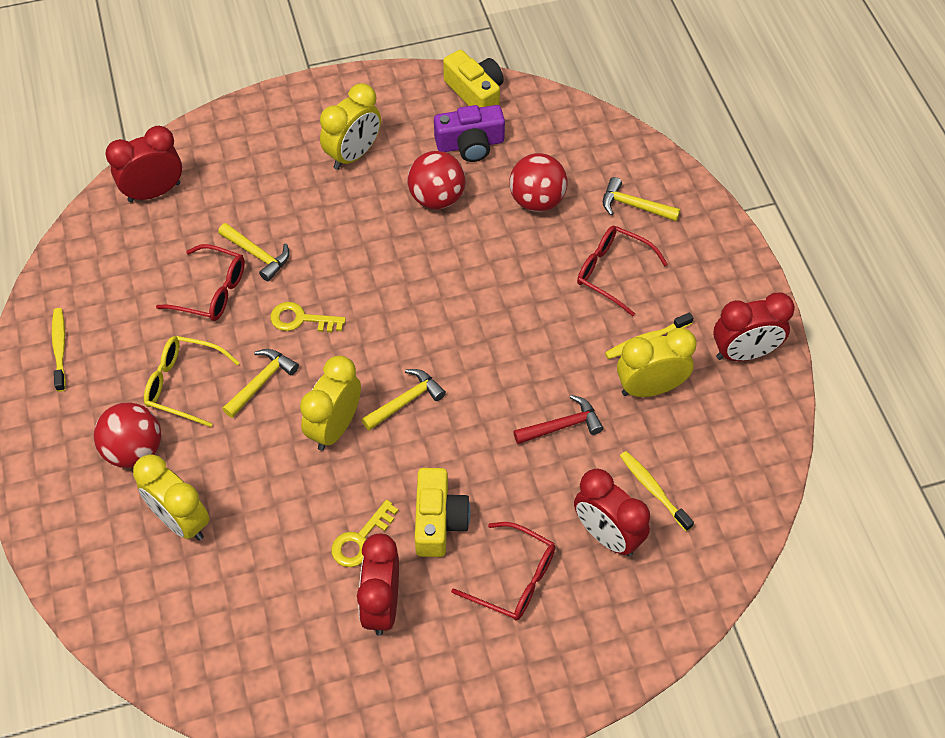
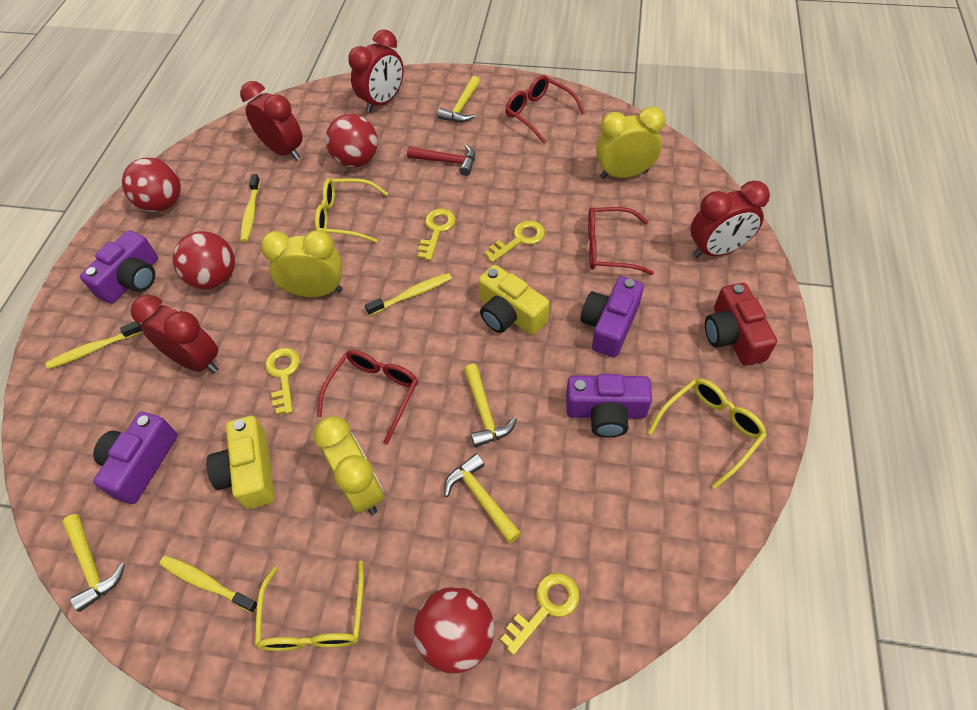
purple camera: [434,105,505,162] = 1 -> [80,230,158,304] [93,412,178,504] [566,374,652,438] [581,276,644,358] = 4
red ball: [94,403,161,468] [407,151,465,209] [509,153,567,212] = 3 -> [122,158,181,212] [173,231,235,290] [326,114,378,168] [414,587,494,673] = 4
red camera: none = 0 -> [705,283,777,366] = 1
yellow clock: [133,454,210,541] [300,356,361,451] [320,83,381,170] [617,328,697,397] = 4 -> [261,230,343,297] [314,416,384,515] [596,106,665,179] = 3
yellow glasses: [144,336,240,427] = 1 -> [255,561,364,651] [315,178,388,243] [648,378,767,489] = 3
yellow key: [270,302,346,332] [331,500,398,567] = 2 -> [265,348,300,415] [418,209,456,261] [484,220,545,263] [501,573,580,655] = 4
yellow toothbrush: [52,308,66,392] [605,312,693,359] [620,451,694,531] = 3 -> [46,322,143,369] [159,555,257,613] [240,174,261,242] [365,273,452,316] = 4

